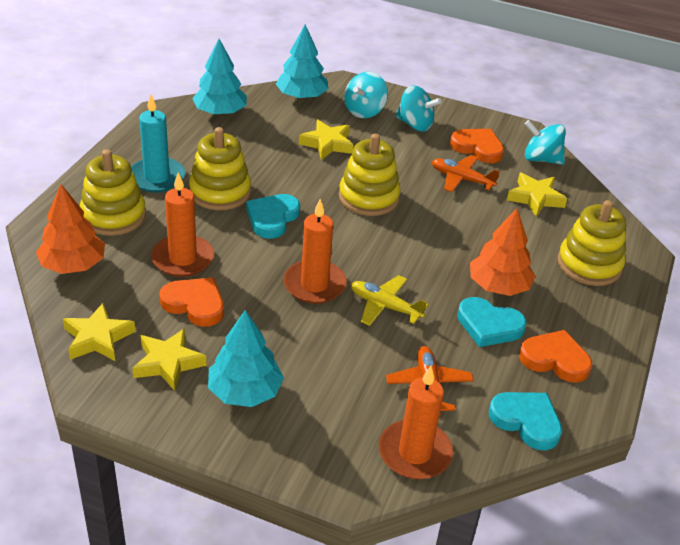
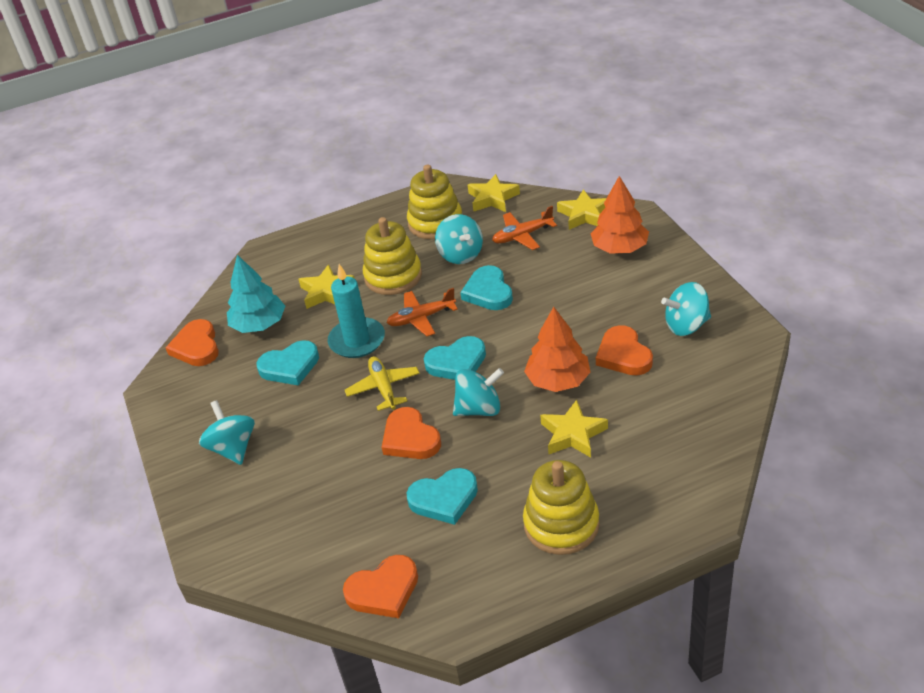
orange candle: [151,172,214,277] [283,199,347,304] [379,366,453,479] = 3 -> none = 0
orange heart: [159,278,224,327] [450,129,504,163] [519,330,592,383] = 3 -> [166,319,219,366] [343,555,418,618] [382,407,441,459] [596,325,653,375] = 4
turquoise heart: [247,194,300,239] [457,297,527,347] [489,392,562,451] = 3 -> [256,340,319,385] [406,468,478,525] [424,336,486,380] [460,265,513,310] = 4
turquoise spinning top: [344,72,388,118] [395,85,442,132] [524,120,565,165] = 3 -> [199,400,255,465] [435,214,483,264] [453,368,504,416] [661,282,711,336] = 4
turquoise tree: [192,39,247,116] [208,310,284,407] [276,24,328,100] = 3 -> [227,255,285,333] = 1
yellow stacking toy: [80,149,146,236] [189,127,251,210] [339,134,401,216] [558,200,626,286] = 4 -> [363,217,422,295] [407,165,462,239] [523,460,600,555] = 3

